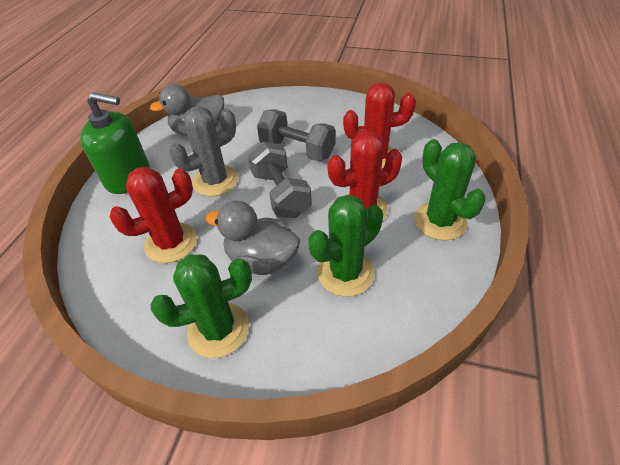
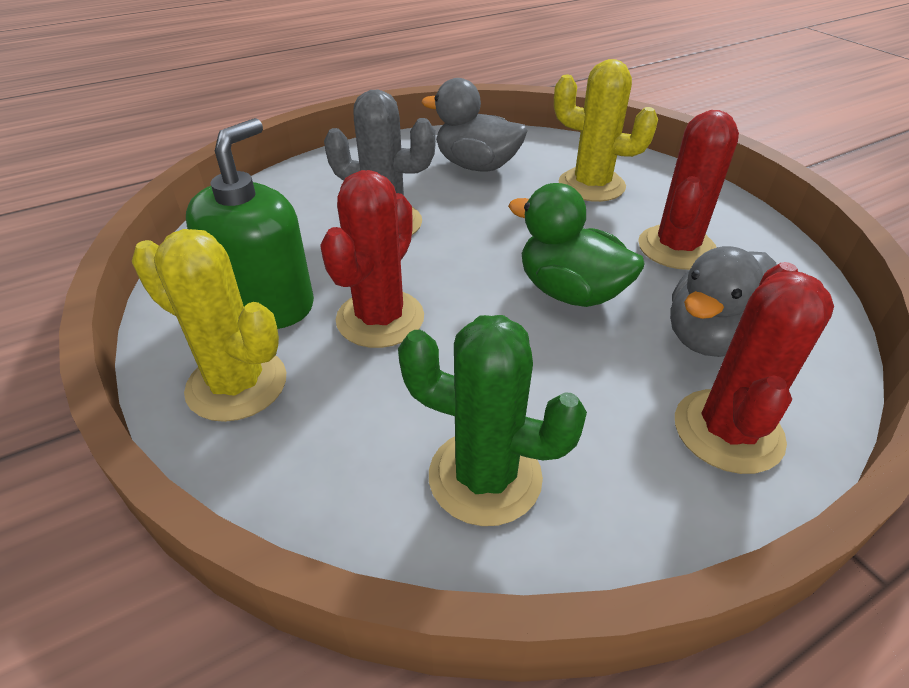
green cactus: [150,254,252,358] [308,195,383,297] [414,139,486,240] = 3 -> [398,315,587,526] = 1
green duck: none = 0 -> [508,183,645,307] = 1
grey dumbbell: [248,141,312,218] [257,110,335,161] = 2 -> none = 0
yellow cactus: none = 0 -> [132,229,286,422] [554,59,658,202] = 2

